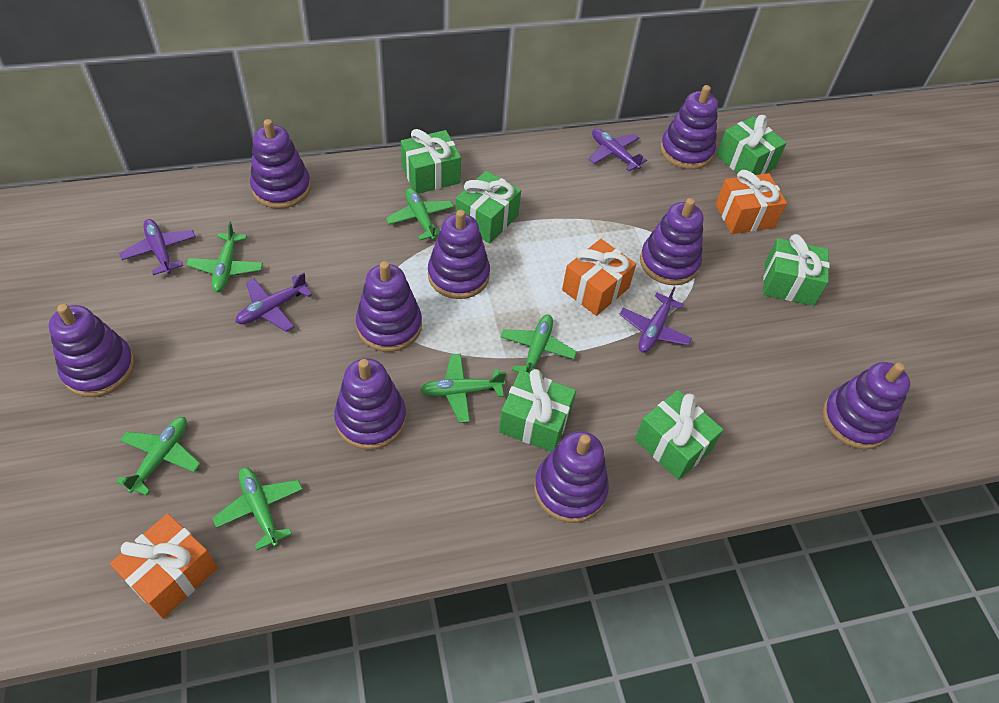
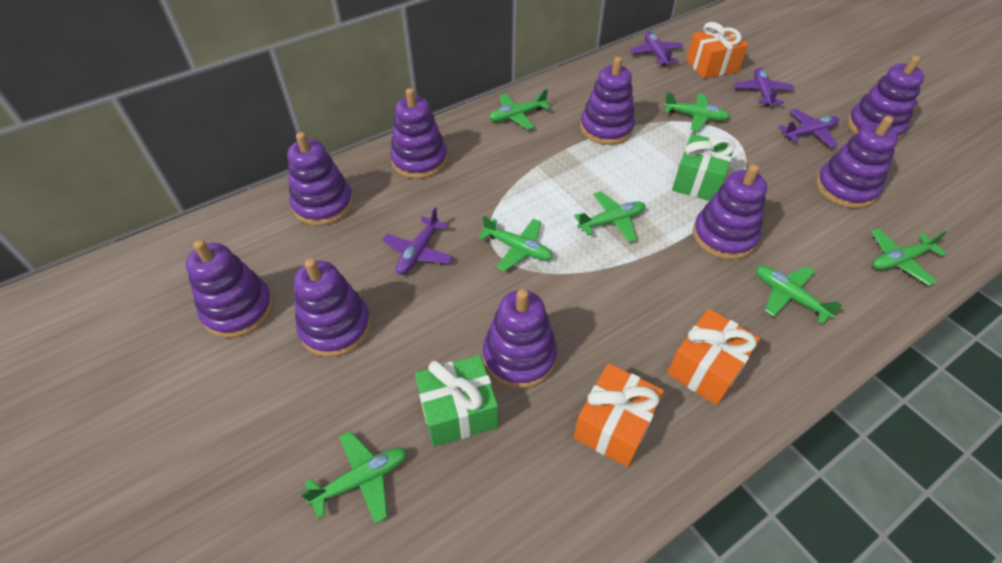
green gift: [401,129,461,194] [455,171,521,244] [499,369,576,452] [635,390,723,480] [716,115,787,175] [763,234,830,306] = 6 -> [415,355,498,447] [672,134,735,201] = 2
green plane: [116,417,201,496] [186,221,263,292] [212,467,303,550] [386,188,454,240] [420,354,506,423] [500,314,577,377] = 6 -> [301,431,407,523] [478,215,553,271] [489,89,551,130] [574,191,646,242] [664,92,730,131] [756,266,843,324] [871,228,947,285] = 7

